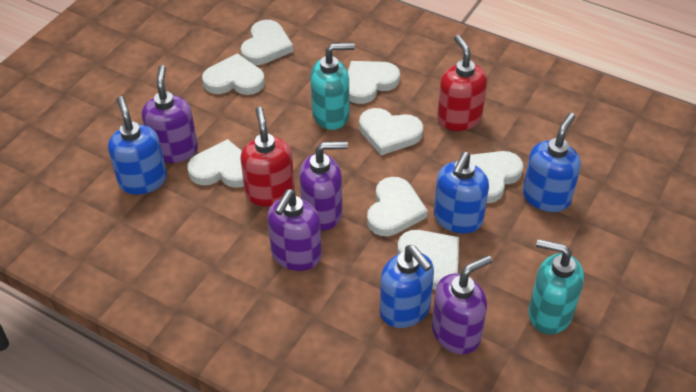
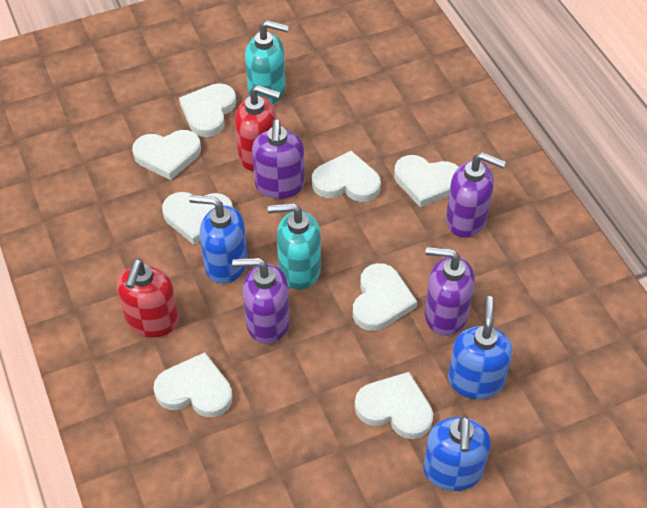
blue soap dispenser: [108,96,167,195] [380,245,434,328] [434,152,489,233] [523,113,581,212] = 4 -> [189,195,247,284] [423,416,491,491] [448,296,513,399] = 3

